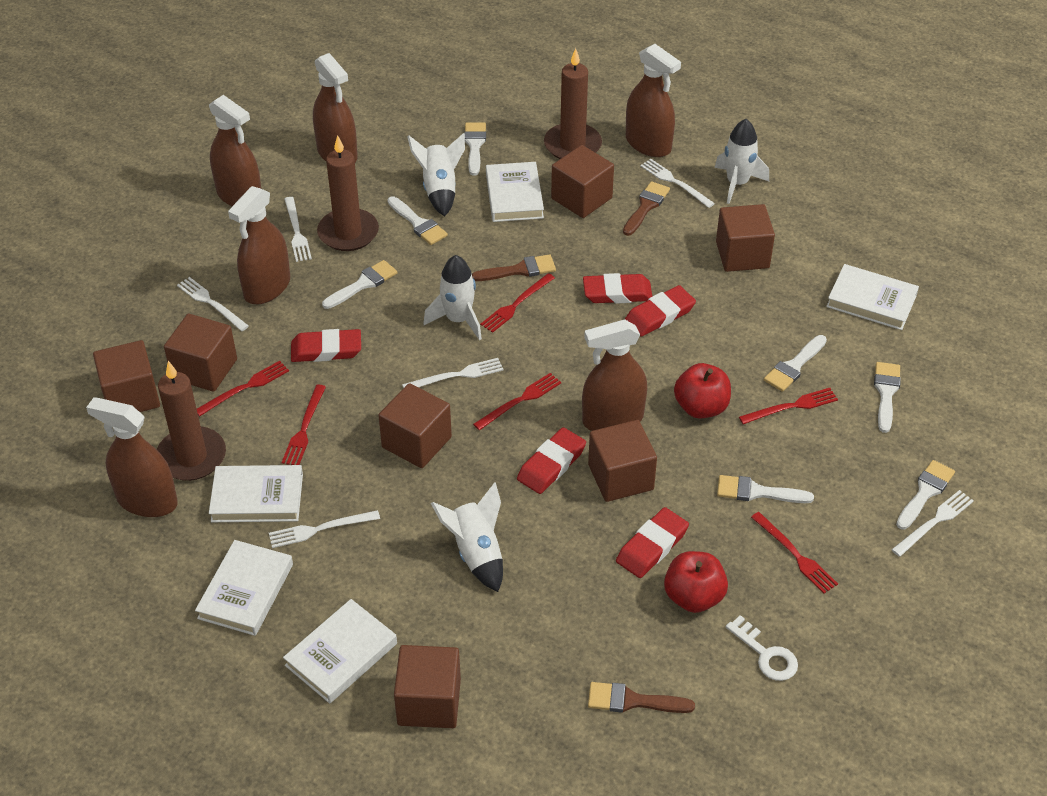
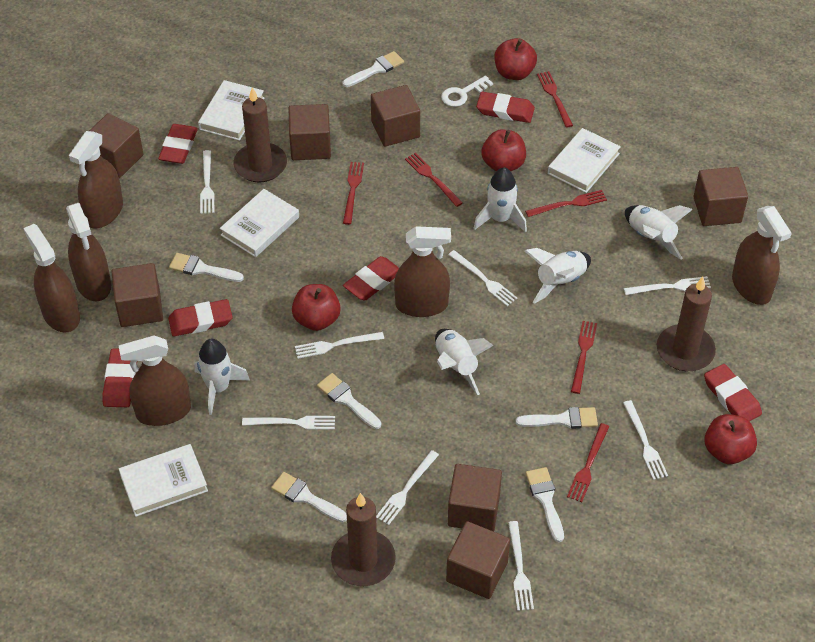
brown brush: [472,254,556,281] [588,682,695,713] [623,181,670,236] = 3 -> none = 0
red apple: [664,551,728,613] [674,363,731,419] = 2 -> [292,284,341,331] [481,129,526,171] [495,38,537,80] [704,414,757,464] = 4
red eraser: [291,329,361,362] [517,427,586,494] [583,273,652,303] [616,507,689,578] [625,285,696,337] = 5 -> [102,348,137,407] [158,124,198,164] [168,299,233,337] [343,256,399,301] [476,92,535,123] [704,364,762,421] = 6
white book: [195,540,293,636] [209,465,303,522] [283,599,397,704] [486,162,544,222] [826,264,919,330] = 5 -> [119,444,208,517] [198,80,265,141] [220,189,299,257] [548,128,621,193] = 4
white brush: [322,260,397,309] [387,196,448,245] [464,122,486,176] [717,475,814,503] [764,335,827,392] [874,362,901,433] [896,460,955,530] = 7 -> [169,253,244,282] [271,472,347,522] [317,373,381,429] [342,51,404,87] [516,407,598,429] [526,467,564,542] = 6
white fork: [177,277,249,331] [269,510,380,548] [284,197,312,262] [402,358,504,388] [640,159,715,208] [891,490,974,557] = 6 -> [200,150,214,214] [242,416,335,430] [295,332,384,359] [376,450,439,525] [448,250,517,306] [508,521,534,611] [623,400,668,480] [624,276,711,295] = 8
white rocket: [407,133,465,217] [423,255,482,340] [431,482,503,592] [715,119,769,204] = 4 -> [194,339,250,415] [435,329,494,395] [474,167,527,232] [525,248,591,304] [625,205,693,260] = 5

